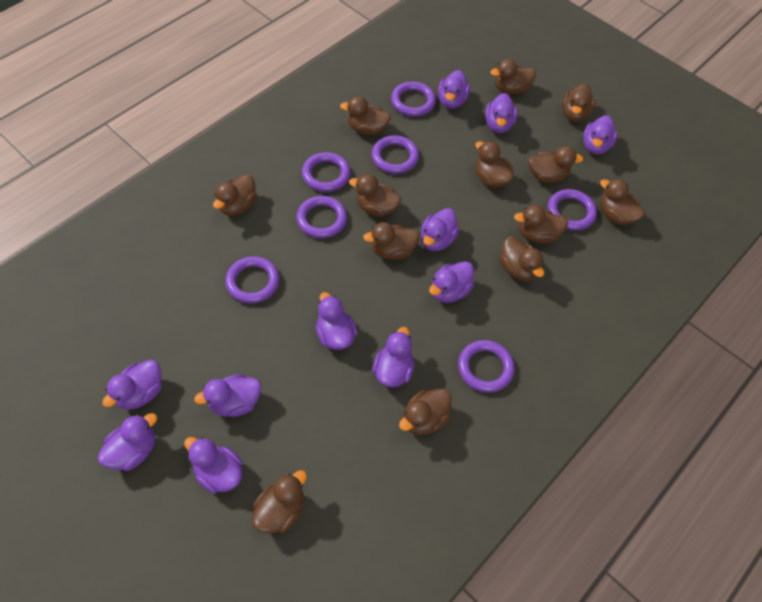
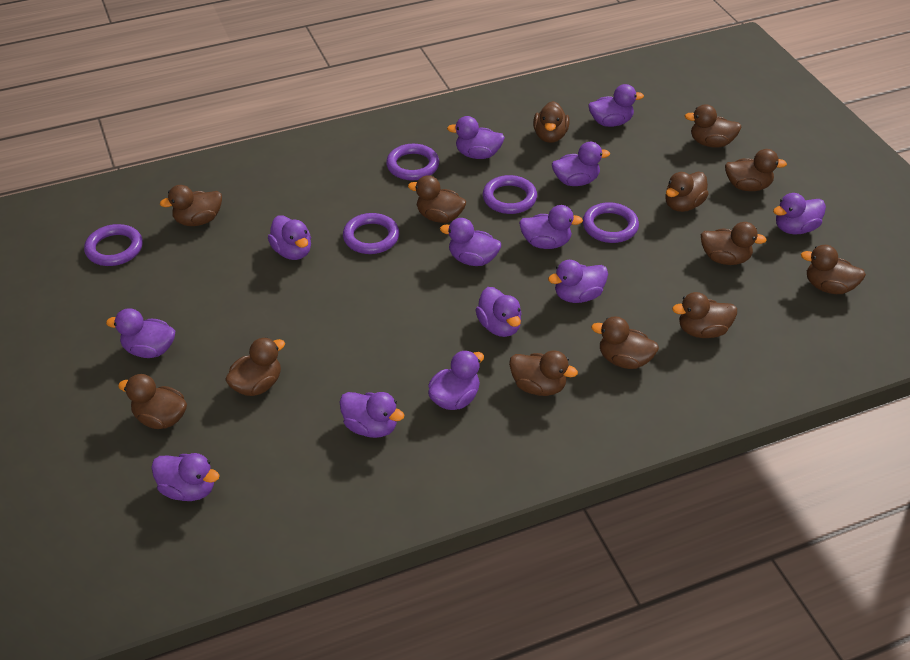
purple duck: [98,413,157,471] [102,360,162,410] [184,437,243,494] [194,374,261,417] [316,292,358,350] [372,327,414,387] [421,208,459,251] [429,261,474,303] [438,70,470,109] [485,93,518,133] [583,115,618,154] = 11 -> [106,308,175,358] [151,453,220,501] [268,215,311,260] [340,392,405,438] [428,350,484,410] [440,218,501,266] [447,116,505,159] [476,287,522,337] [519,205,583,249] [548,260,608,303] [552,142,610,186] [589,84,644,127] [773,193,826,234] = 13
purple ring: [225,256,279,303] [296,196,347,238] [302,152,351,192] [371,135,419,174] [391,82,436,117] [458,340,515,393] [548,189,597,231] = 7 -> [84,224,143,266] [343,213,399,254] [386,144,439,181] [483,175,537,214] [583,202,639,243] = 5

